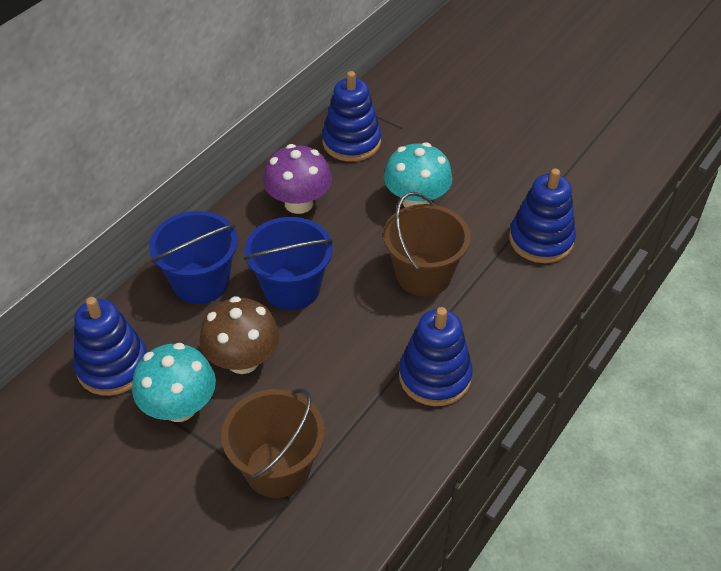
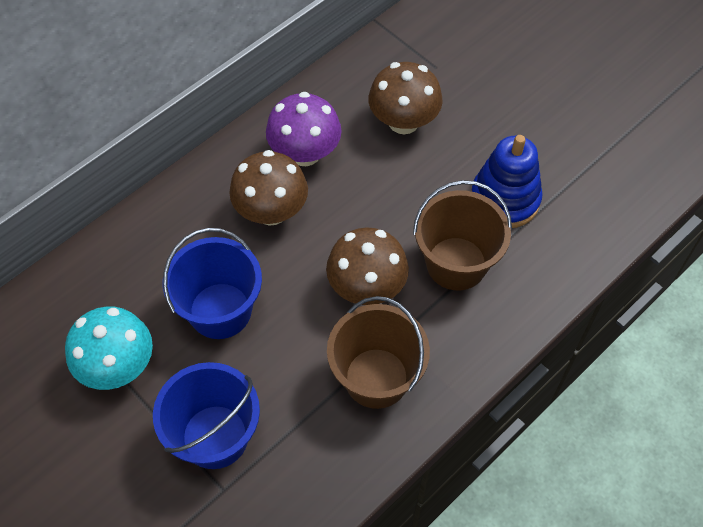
blue stacking toy: [73,297,147,396] [322,71,381,162] [399,307,473,406] [509,168,576,263] = 4 -> [471,135,543,228] = 1
brown mushroom: [199,296,280,374] = 1 -> [229,150,308,225] [326,227,409,305] [368,62,443,134] = 3
turquoise mushroom: [132,343,216,422] [384,142,453,208] = 2 -> [65,306,153,390] = 1

